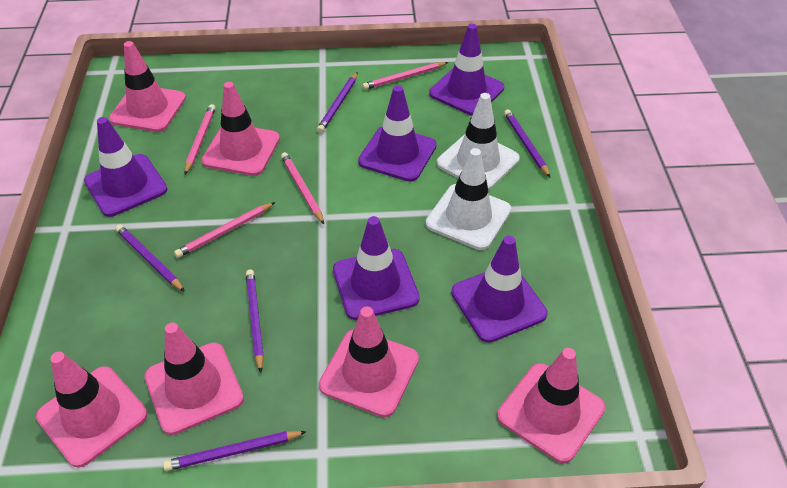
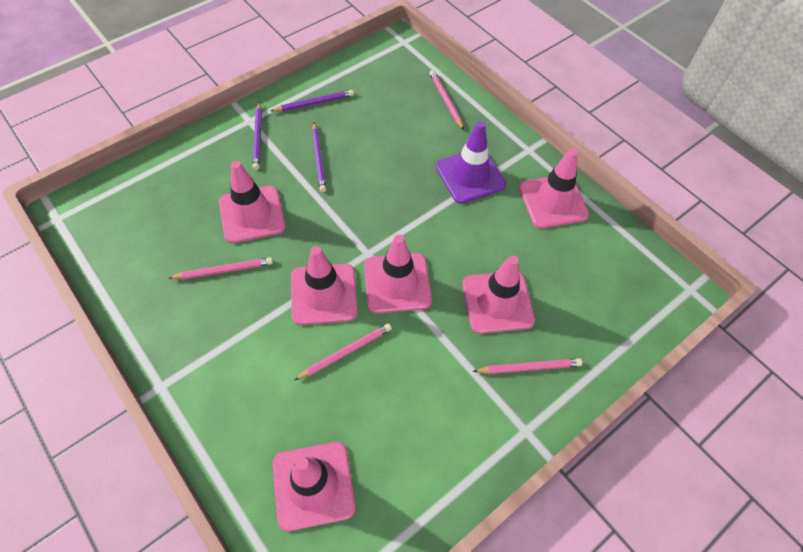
purple pencil: [116,224,185,292] [163,431,307,471] [246,269,264,373] [317,72,358,133] [504,110,551,178] = 5 -> [253,102,262,170] [270,90,354,111] [312,122,326,192] = 3
purple traffic cone: [84,117,167,217] [333,216,420,320] [358,85,437,182] [429,24,504,116] [451,236,548,343] = 5 -> [436,121,506,204] = 1
white traffic cone: [426,148,511,250] [437,93,520,191] = 2 -> none = 0

